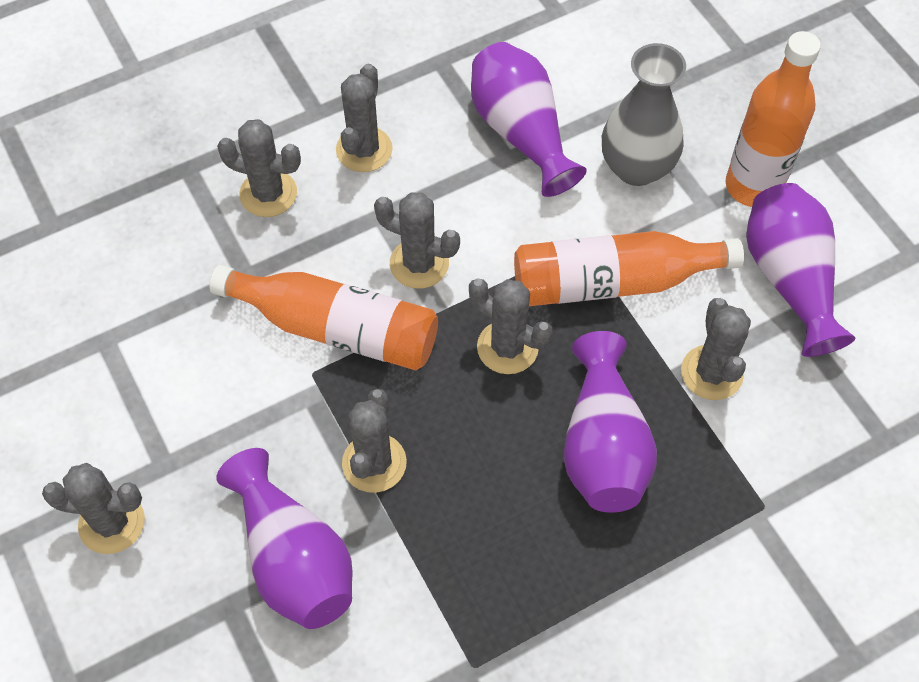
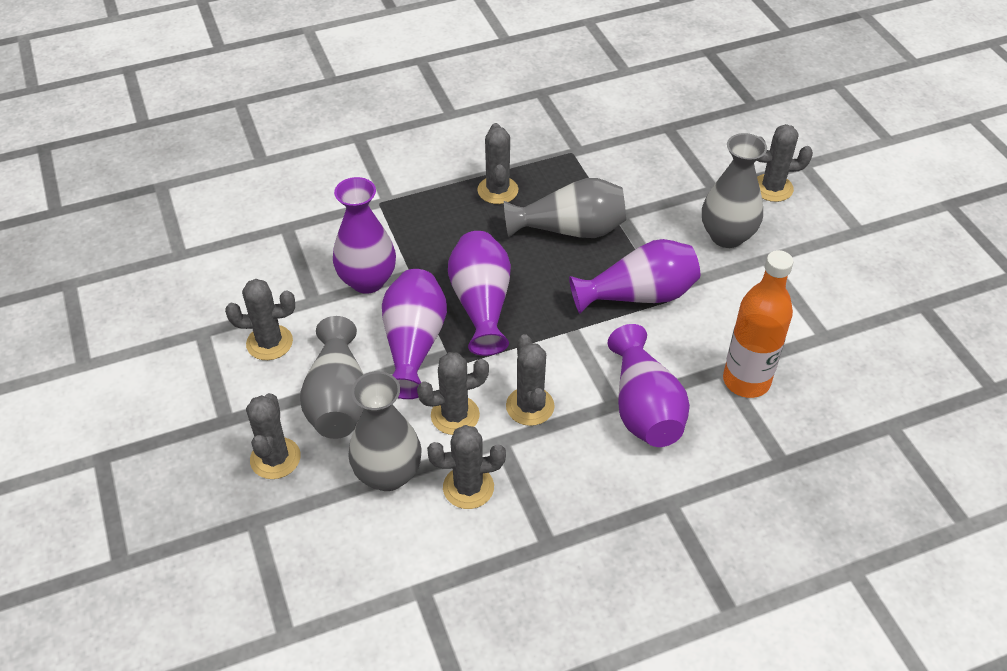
grey vase: [602,43,686,186] = 1 -> [300,316,364,439] [348,371,422,491] [504,178,626,238] [702,133,767,248] = 4
orange bottle: [210,265,438,370] [514,231,744,306] [726,31,821,207] = 3 -> [723,250,793,398] = 1
purple vase: [216,448,353,629] [471,42,587,197] [563,331,657,513] [746,183,855,357] = 4 -> [333,177,396,294] [382,269,447,399] [448,231,511,356] [569,239,700,314] [608,324,690,447] = 5

